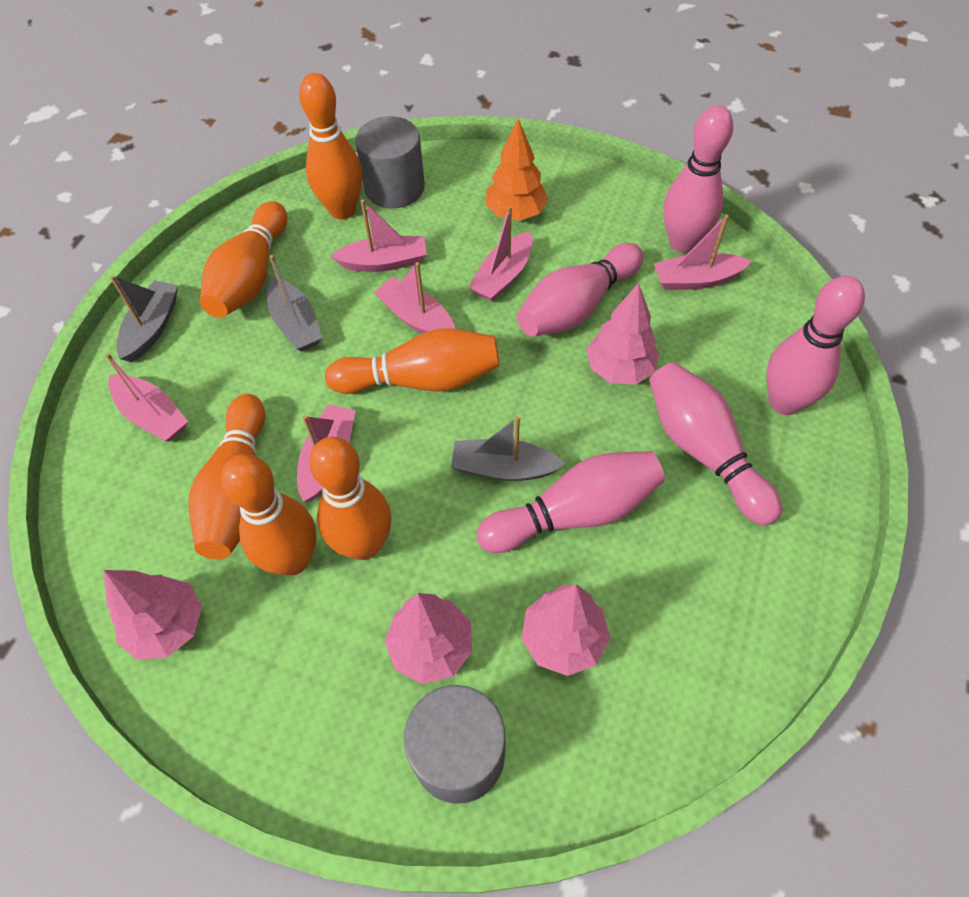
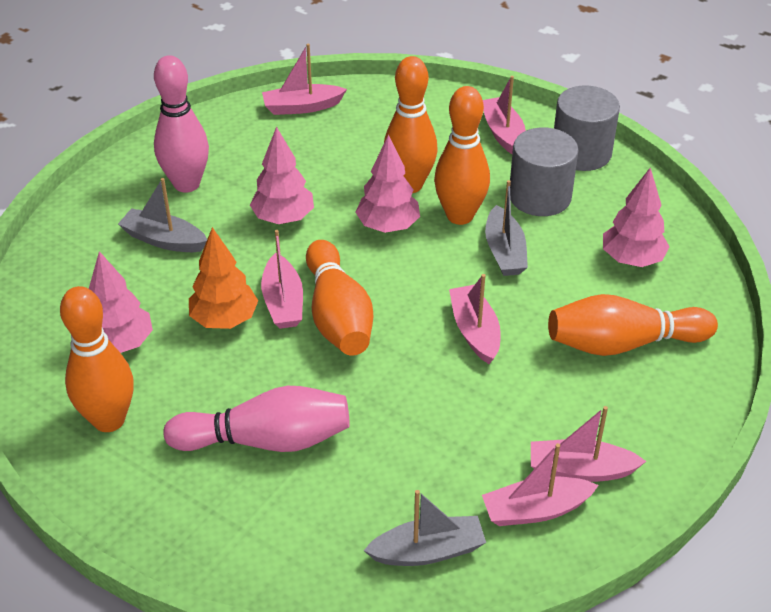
orange bowling pin: [188,394,265,559] [200,201,287,318] [221,454,317,575] [299,73,362,219] [309,437,391,560] [325,329,499,394] = 6 -> [60,286,134,432] [306,240,373,356] [384,56,438,193] [434,86,490,225] [548,294,718,356] = 5
pink bowling pin: [477,451,665,553] [517,243,644,337] [649,362,782,526] [664,105,733,253] [766,276,865,415] = 5 -> [154,55,209,193] [163,386,350,452] = 2

